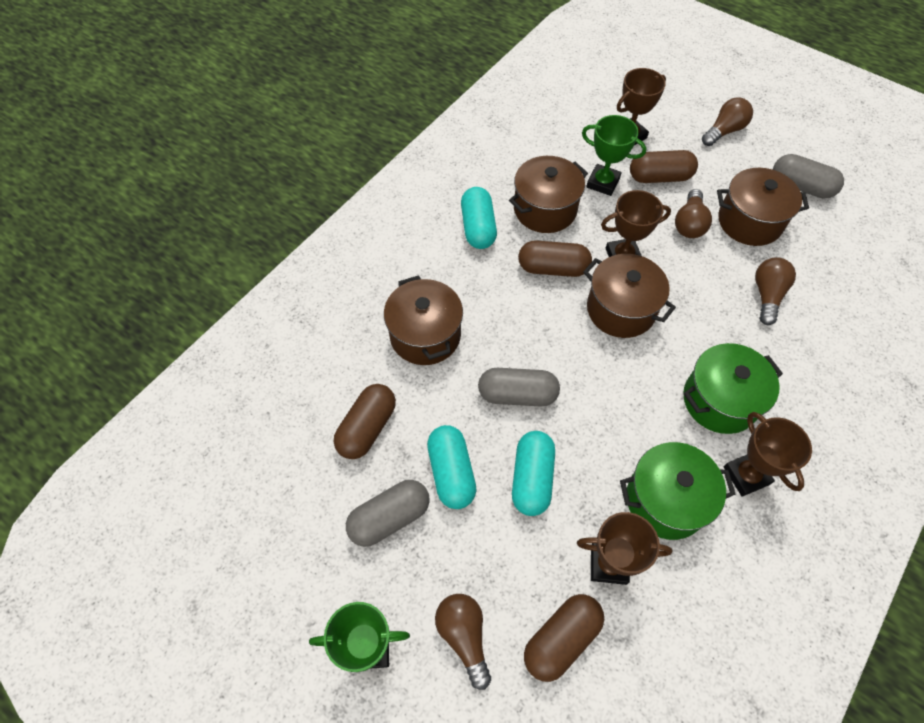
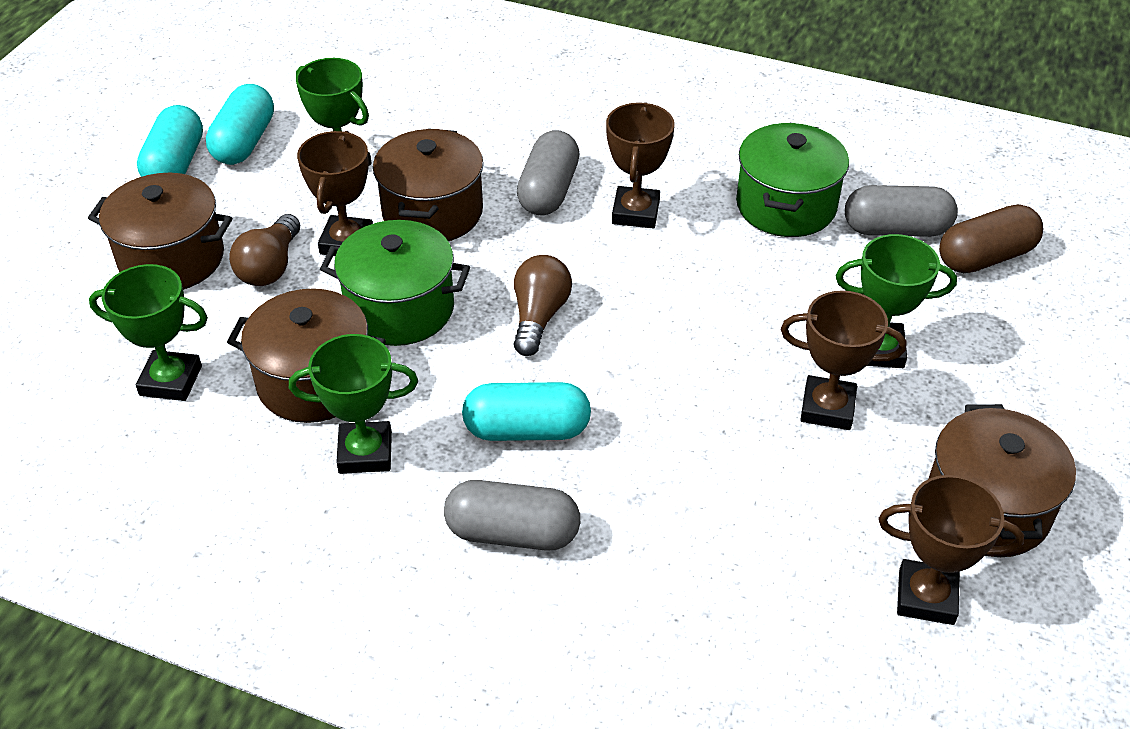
brown capsule: [334,384,396,459] [518,240,592,277] [524,594,604,682] [630,150,698,183] = 4 -> [939,204,1043,273] = 1
brown light bulb: [435,594,491,690] [675,189,712,238] [702,98,753,146] [755,257,796,325] = 4 -> [229,214,300,286] [514,255,572,356] = 2
green trophy: [309,602,410,672] [582,115,646,196] = 2 -> [89,264,208,401] [289,334,418,474] [296,58,371,165] [836,234,957,368] = 4

